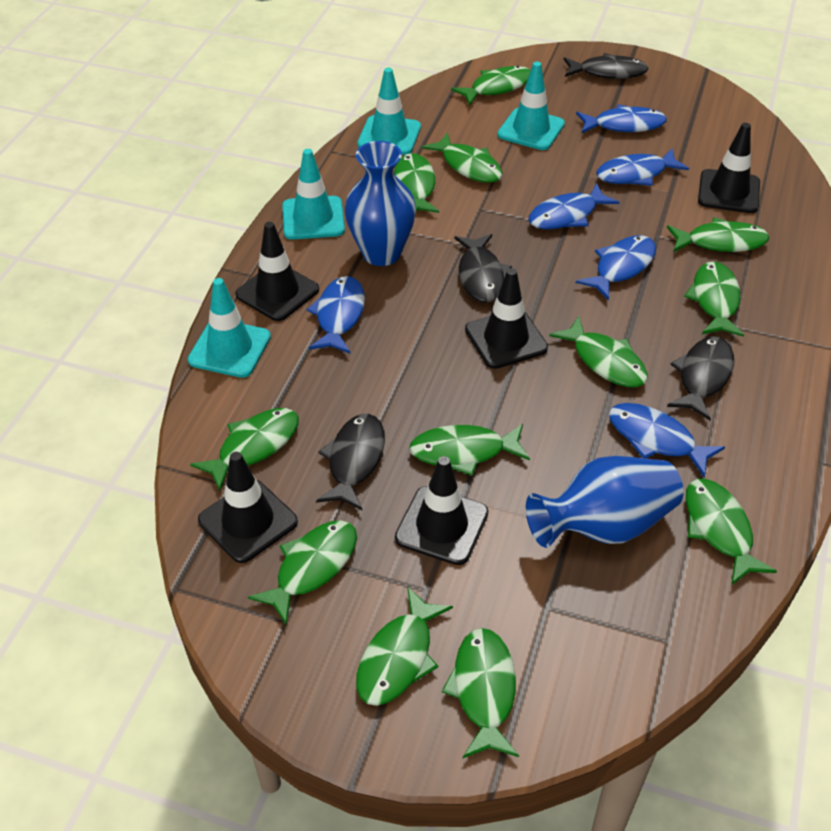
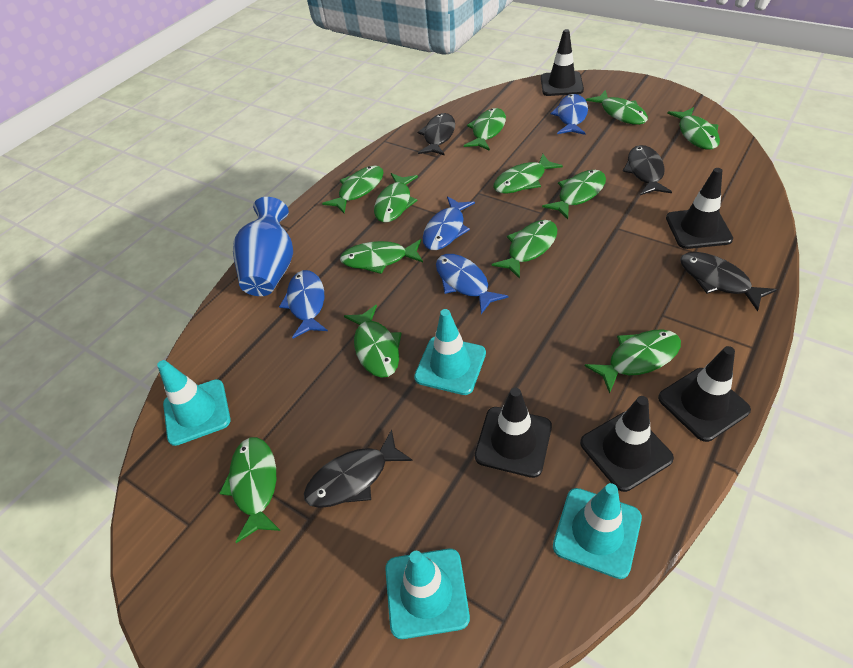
blue fish: [306,276,365,353] [528,183,620,229] [576,104,667,134] [576,235,656,300] [596,149,689,186] [608,403,725,477] = 6 -> [279,270,328,338] [423,196,475,250] [436,254,508,314] [551,94,588,135] = 4
blue vase: [345,141,416,266] [526,456,683,548] = 2 -> [233,197,293,296] = 1

